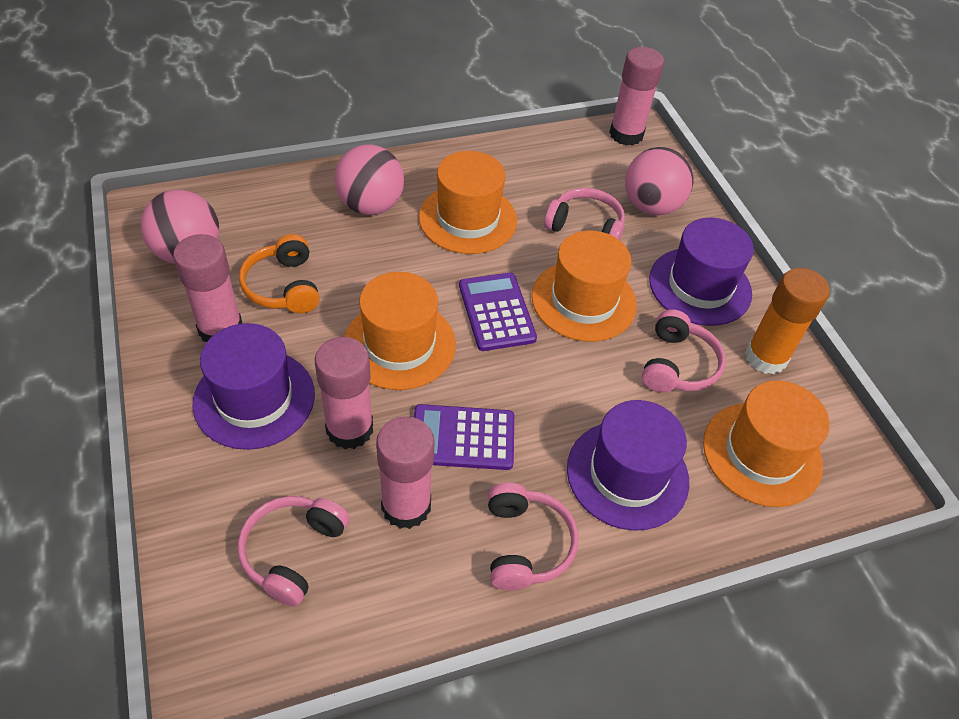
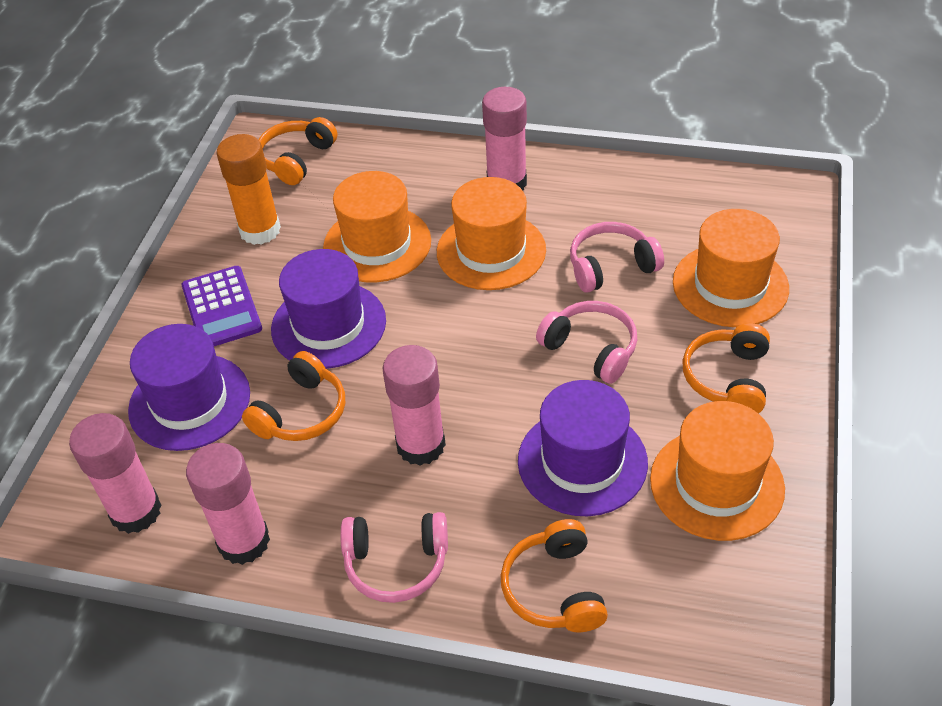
orange headphones: [239,234,319,313] = 1 -> [242,351,345,441] [258,117,337,185] [501,519,608,632] [682,323,770,413] = 4
pink ball: [141,190,219,264] [334,145,404,215] [625,147,693,215] = 3 -> none = 0
pink headphones: [237,496,350,607] [488,483,579,591] [544,188,625,240] [642,310,726,392] = 4 -> [340,512,448,603] [536,301,637,384] [570,222,664,293] = 3
purple calculator: [414,404,514,470] [459,273,537,351] = 2 -> [182,266,262,346] = 1

